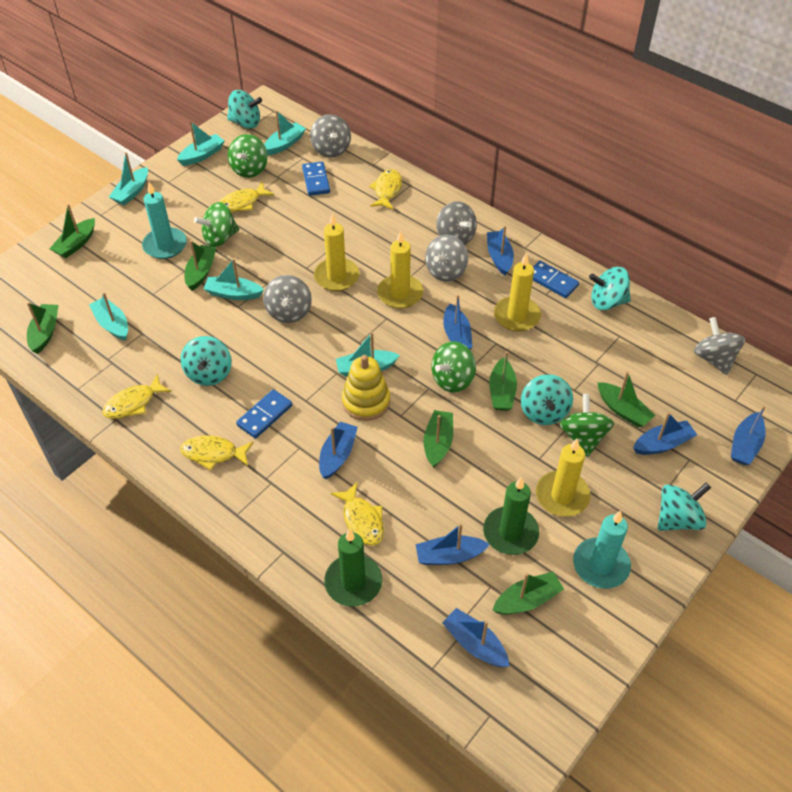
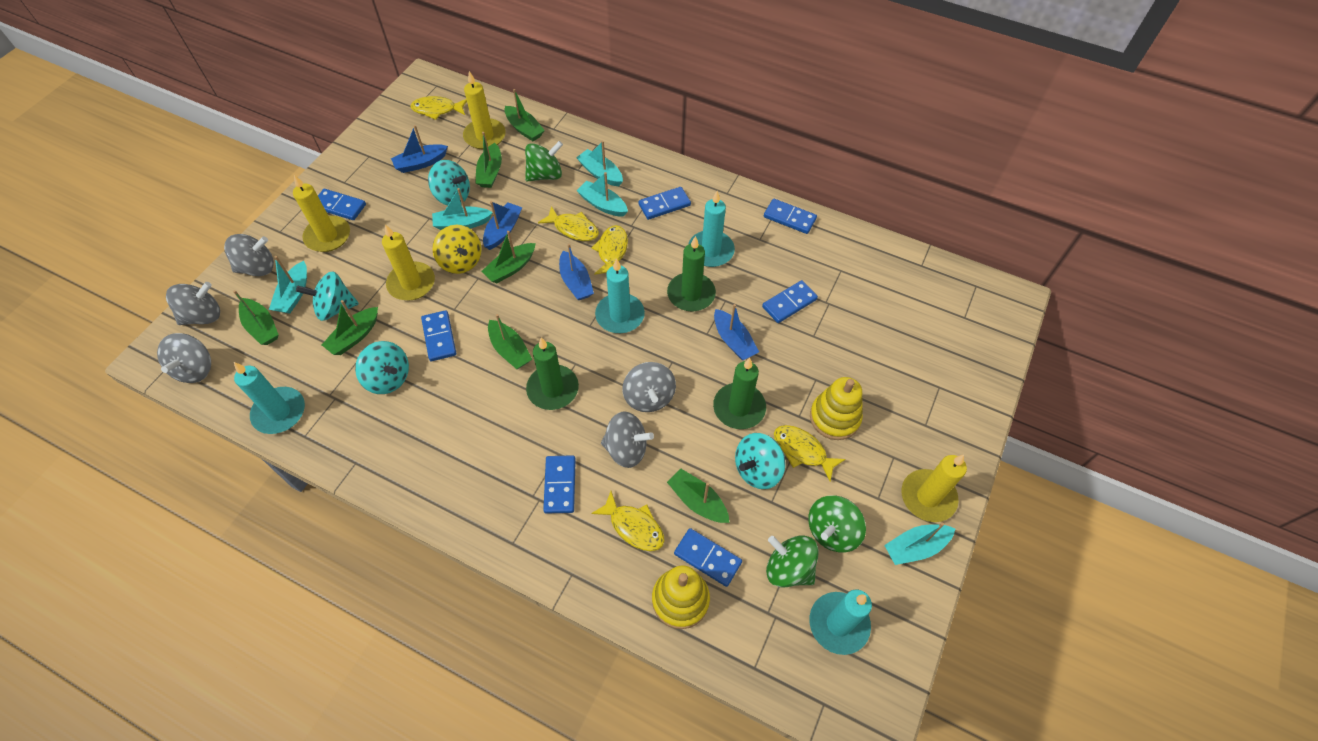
blue boat: [319,422,358,479] [416,523,490,565] [442,608,509,667] [443,295,473,349] [487,225,514,275] [633,412,697,455] [731,406,766,465] = 7 -> [391,125,448,173] [483,201,522,250] [559,244,594,300] [714,304,759,360] = 4
blue domino: [236,389,293,439] [302,162,330,196] [533,261,579,298] = 3 -> [318,189,366,220] [421,310,456,361] [543,455,576,514] [638,187,691,220] [674,528,742,587] [762,280,818,323] [764,199,817,234] = 7
green candle: [324,529,382,607] [483,477,539,555] = 2 -> [526,338,579,410] [667,236,716,311] [713,358,766,429] = 3
green spinning top: [194,202,239,247] [228,134,268,178] [431,341,476,393] [560,394,614,457] = 4 -> [525,141,563,182] [766,535,819,588] [808,495,866,553] = 3
turquoise boat: [89,292,128,341] [109,152,148,206] [177,121,225,166] [204,258,264,300] [264,110,306,155] [336,332,400,377] = 6 -> [269,256,307,314] [432,188,493,230] [576,141,623,186] [576,172,628,216] [884,523,955,565] = 5
turquoise candle: [142,182,187,259] [573,511,631,589] = 2 -> [234,362,305,434] [595,258,645,333] [688,191,735,267] [809,590,872,655] = 4
turquoise spinning top: [181,336,232,386] [227,90,262,129] [521,374,573,425] [589,267,631,310] [658,483,711,531] = 5 -> [296,271,359,321] [355,341,409,394] [428,160,470,206] [735,433,786,489] = 4
yellow spinning top: none = 0 -> [433,225,482,274] = 1
yellow stacking toy: [342,355,390,421] = 1 -> [652,566,710,629] [810,377,863,440] = 2

